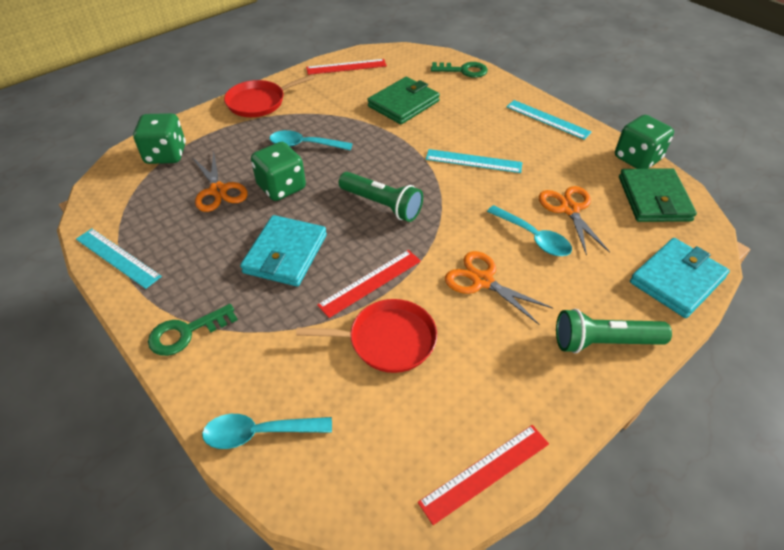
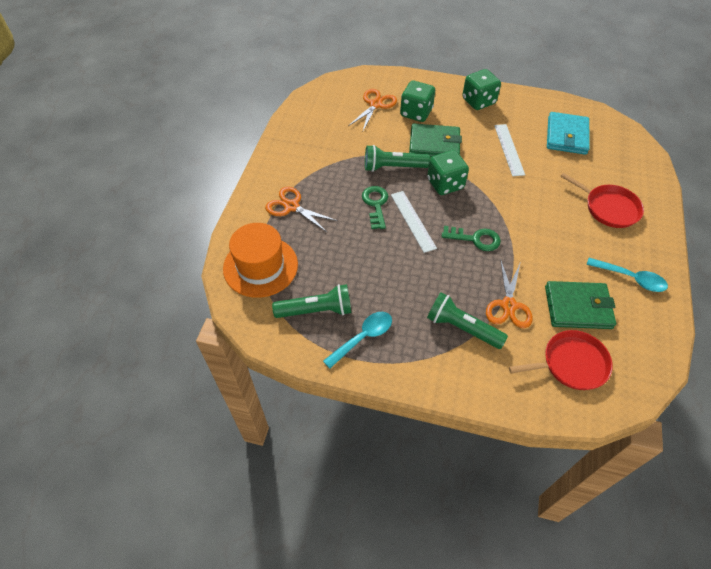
green flashlight: [339,172,423,222] [556,309,672,353] = 2 -> [272,284,351,318] [365,145,430,172] [427,293,508,349] = 3
orange hat: none = 0 -> [223,223,298,298] = 1
red ruler: [306,59,387,75] [317,250,421,318] [418,425,549,525] = 3 -> none = 0
turquoise ruler: [76,228,162,289] [426,149,522,173] [506,100,592,140] = 3 -> none = 0
turquoise spoon: [202,414,332,449] [270,130,353,151] [487,205,572,256] = 3 -> [323,312,392,369] [586,258,668,292] = 2
turquoise wallet: [240,215,327,286] [630,238,730,318] = 2 -> [547,112,590,155] = 1
white ruler: none = 0 -> [391,191,437,253] [494,124,525,176] = 2

